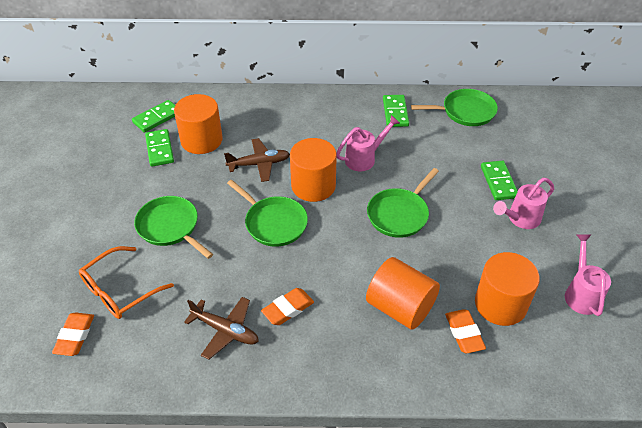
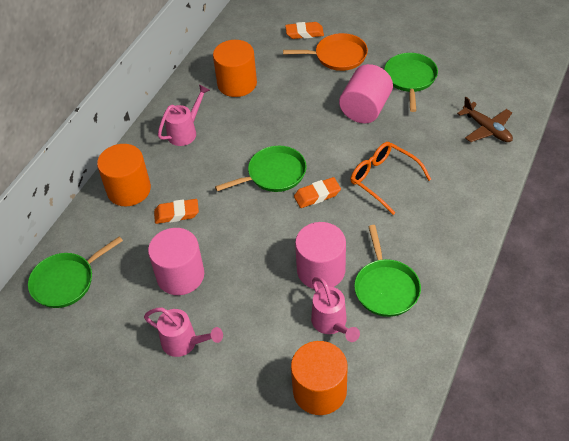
brown plane: [184,297,259,360] [224,138,290,182] = 2 -> [457,97,513,142] = 1
green domino: [132,100,175,133] [145,129,174,167] [383,95,409,127] [481,161,518,200] = 4 -> none = 0
orange cylinder: [174,94,223,154] [290,138,337,202] [366,257,440,330] [475,252,540,326] = 4 -> [97,144,151,206] [213,40,257,97] [291,341,348,415] = 3
orange pan: none = 0 -> [283,33,368,71] = 1
pink cylinder: none = 0 -> [148,228,204,295] [295,222,346,289] [339,64,393,124] = 3

